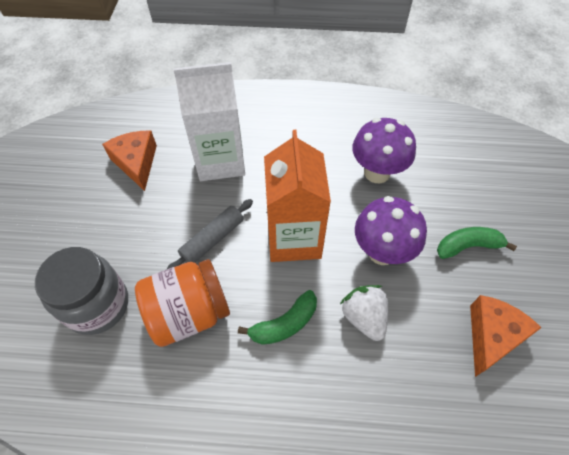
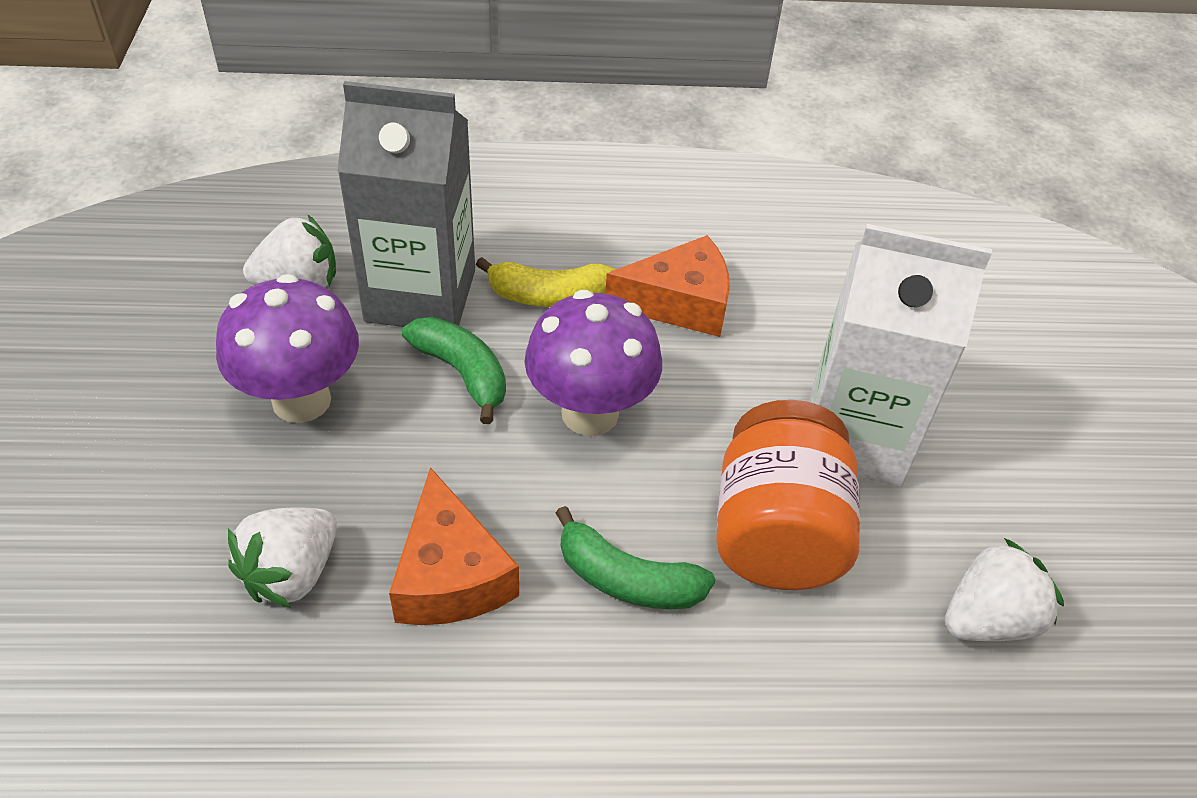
grey carton: none = 0 -> [337,81,475,327] = 1
grey jar: [35,247,128,335] = 1 -> none = 0
grey rolling pin: [167,199,253,269] = 1 -> none = 0
orange carton: [264,130,331,262] = 1 -> none = 0
white strawberry: [340,285,388,341] = 1 -> [228,507,337,608] [243,214,336,288] [945,538,1064,641] = 3
yellow banana: none = 0 -> [476,257,616,307] = 1

